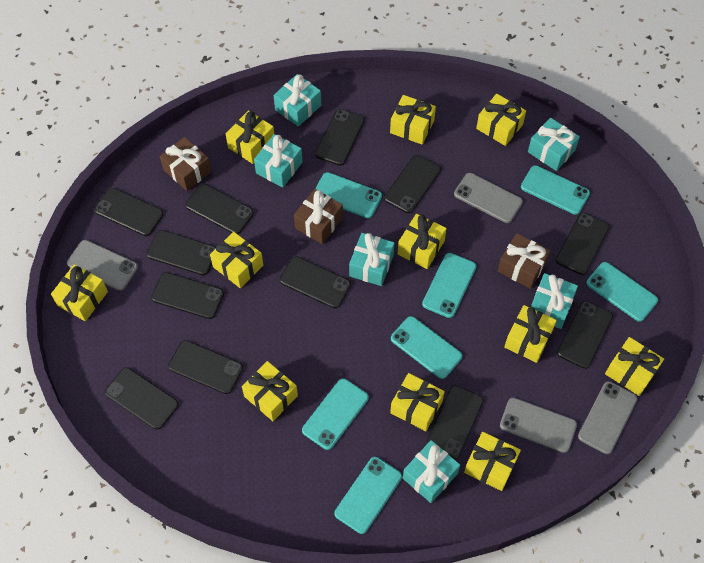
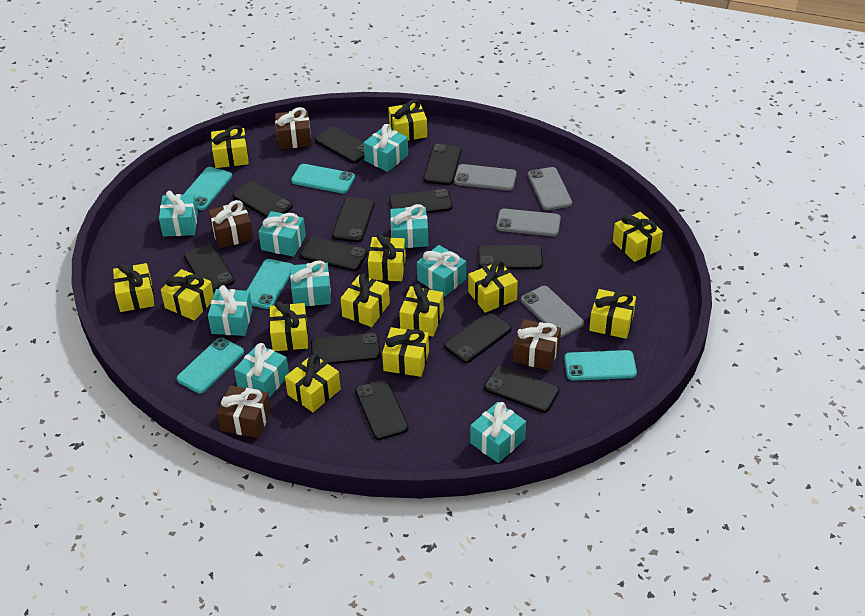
brown gift: [160,137,211,191] [294,189,343,244] [497,233,550,289] = 3 -> [208,200,253,248] [217,385,271,438] [275,107,312,149] [513,319,561,371] = 4
turquoise gift: [254,134,303,188] [274,74,321,127] [349,233,394,286] [403,440,460,503] [528,118,580,171] [531,273,578,329] = 6 -> [159,191,198,237] [208,285,253,336] [234,343,289,398] [259,211,306,257] [290,260,331,306] [363,124,408,172] [390,204,429,248] [417,245,466,297] [470,402,526,463] = 9
turquoise phone: [302,378,369,450] [315,172,382,218] [335,457,402,534] [391,316,462,379] [422,253,476,318] [521,165,590,215] [586,262,658,322] = 7 -> [177,338,244,393] [184,167,232,210] [247,259,293,309] [291,164,355,193] [564,350,637,381] = 5
yellow gift: [51,264,108,321] [210,232,263,288] [226,110,274,164] [242,361,298,421] [390,95,436,145] [390,373,445,431] [398,214,447,269] [464,432,521,491] [476,94,526,146] [504,305,557,363] [605,337,664,396] = 11 -> [113,263,154,312] [161,269,214,320] [211,125,249,168] [269,301,308,351] [285,354,341,412] [340,273,390,327] [368,233,406,281] [382,327,429,377] [388,99,427,140] [399,283,444,337] [468,260,518,313] [589,289,636,339] [613,212,663,262] = 13

